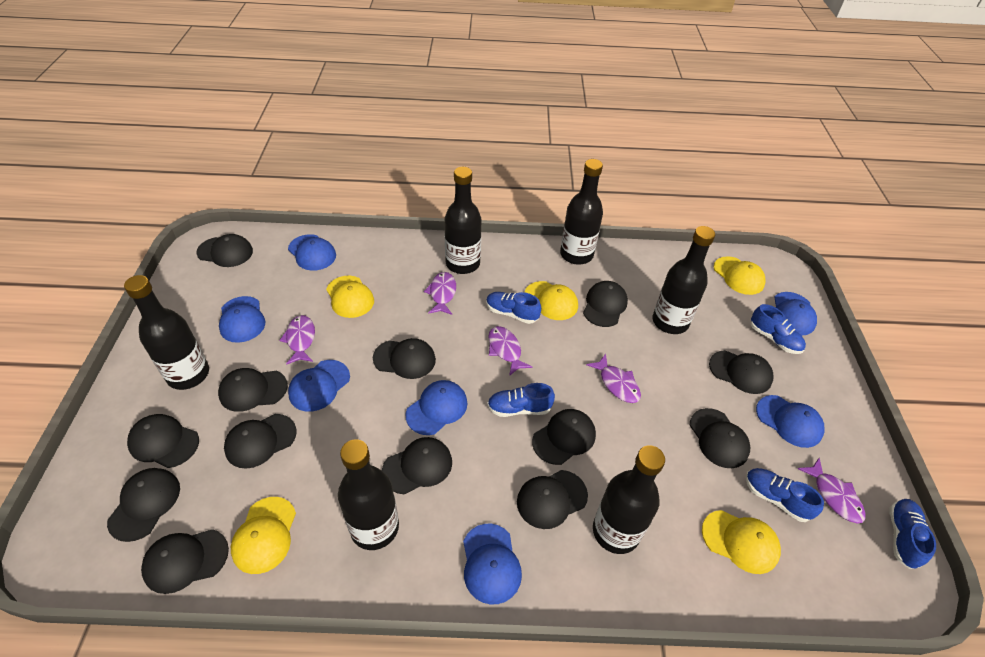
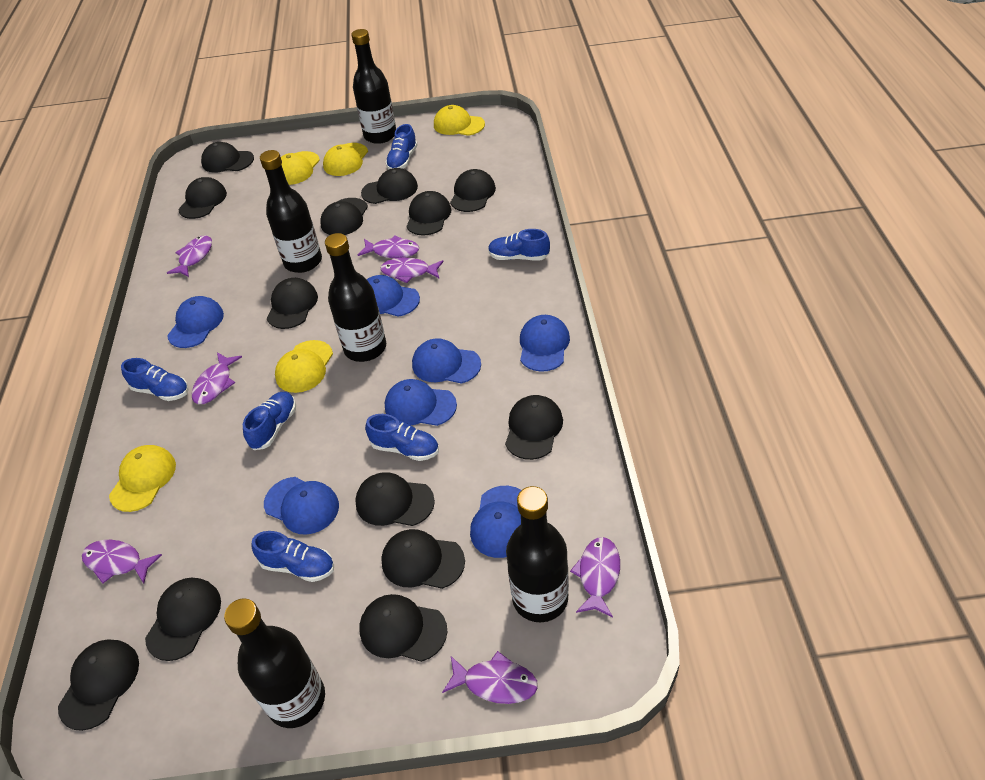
black bottle: [124,275,209,390] [338,439,399,550] [444,167,481,274] [560,159,603,265] [593,445,665,554] [653,226,715,334] = 6 -> [224,598,325,728] [260,150,322,273] [325,233,386,362] [351,29,396,144] [506,486,569,622] = 5
blue shoe: [486,292,541,324] [487,383,555,417] [746,468,824,522] [751,304,806,354] [889,499,936,569] = 5 -> [121,358,189,401] [243,392,296,450] [251,531,334,582] [365,414,439,461] [385,124,418,169] [488,229,550,260] = 6
purple fish: [279,315,315,365] [424,272,456,315] [488,326,532,376] [586,354,641,403] [798,458,866,524] = 5 -> [82,540,162,584] [167,236,212,277] [192,353,242,404] [358,236,419,258] [380,257,444,283] [442,651,538,704] [570,537,620,618] = 7

